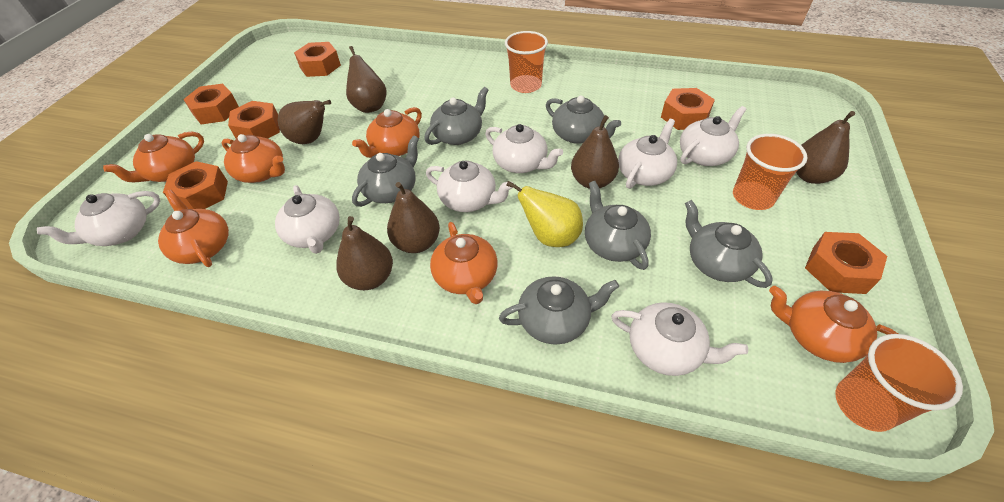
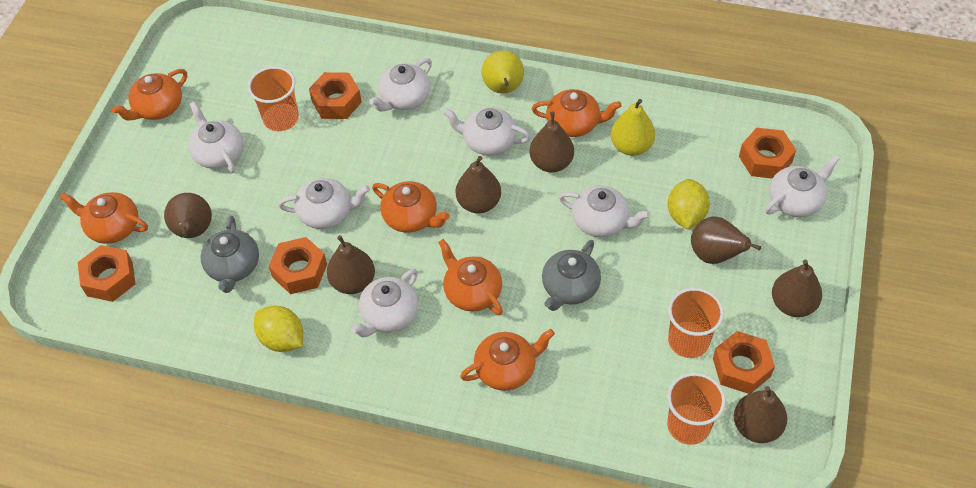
brown pear: [278,100,331,144] [336,216,393,290] [346,46,387,113] [387,182,440,253] [571,115,619,189] [796,111,855,184] = 6 -> [164,193,212,238] [327,235,375,294] [456,156,501,213] [529,112,574,172] [691,216,761,264] [734,386,787,443] [772,260,822,317] = 7
grey teapot: [352,135,419,207] [424,87,488,145] [499,276,619,345] [546,96,621,144] [585,181,651,270] [685,200,773,288] = 6 -> [201,216,259,293] [542,240,601,311] = 2
orange nut: [163,161,228,209] [183,84,239,124] [228,101,280,139] [294,42,341,77] [661,88,715,130] [805,232,887,294] = 6 -> [78,245,136,302] [269,237,327,294] [309,72,362,119] [713,331,775,394] [739,127,796,179] = 5
yellow lemon: none = 0 -> [254,306,303,352] [668,179,710,229] = 2
yellow pear: [506,181,583,247] = 1 -> [482,50,524,94] [611,99,655,156] = 2

